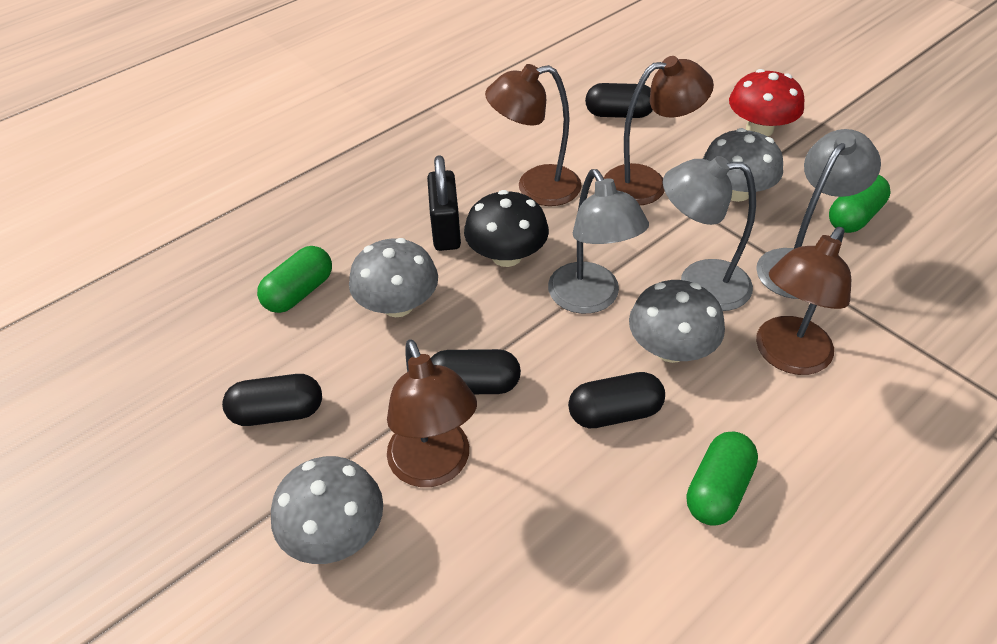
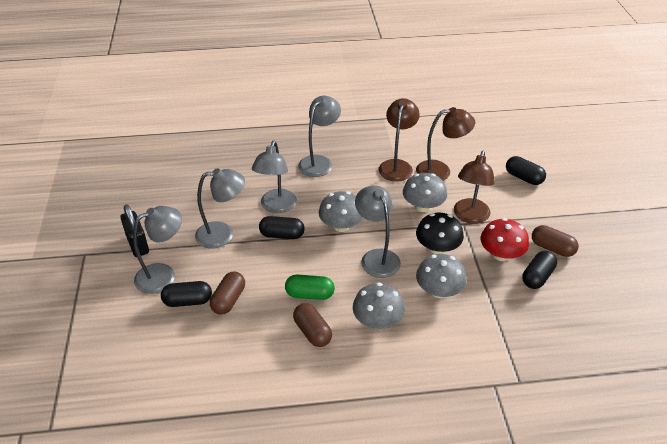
brown capsule: none = 0 -> [210,272,245,315] [293,303,332,347] [532,225,579,257] = 3
brown lamp: [387,339,477,487] [485,64,582,206] [604,56,714,205] [756,227,851,375] = 4 -> [379,98,420,182] [416,107,475,181] [454,150,495,224] = 3
green capsule: [257,246,332,313] [687,432,758,526] [829,175,891,233] = 3 -> [285,274,335,300] = 1
grey lamp: [548,169,649,314] [663,156,756,311] [756,129,881,299] = 3 -> [133,206,182,294] [195,168,245,249] [252,141,297,213] [298,96,341,177] [355,185,401,278] = 5

